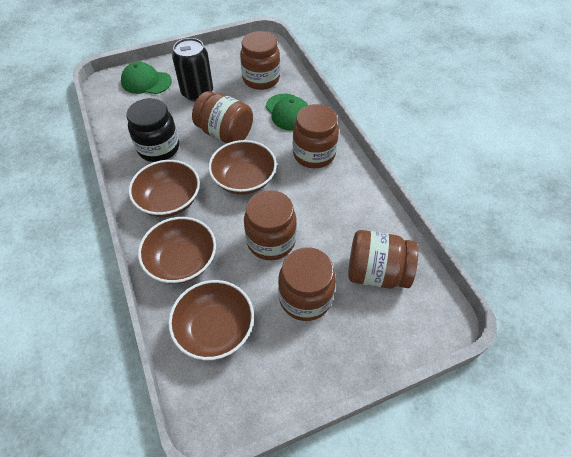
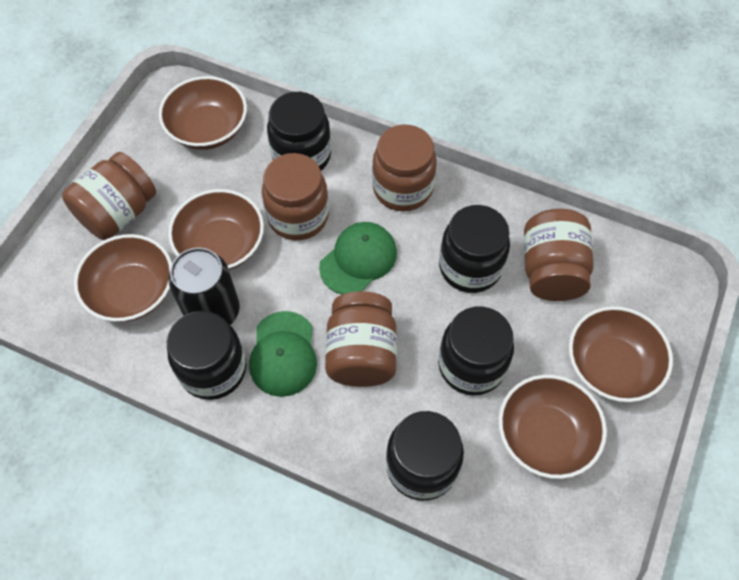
black jar: [126,98,179,162] = 1 -> [167,311,246,400] [267,92,331,171] [386,411,464,501] [438,307,514,396] [439,205,510,293] = 5
brown bowl: [129,160,200,217] [138,217,216,284] [168,280,254,360] [209,140,277,195] = 4 -> [74,234,172,322] [159,76,247,150] [168,189,264,270] [499,375,607,479] [569,306,673,402] = 5
brown jar: [192,91,253,144] [240,31,280,90] [244,190,297,260] [278,247,336,321] [293,104,339,168] [348,230,418,289] = 6 -> [62,152,156,240] [262,153,329,240] [325,291,397,387] [372,125,437,211] [524,209,594,301] = 5

